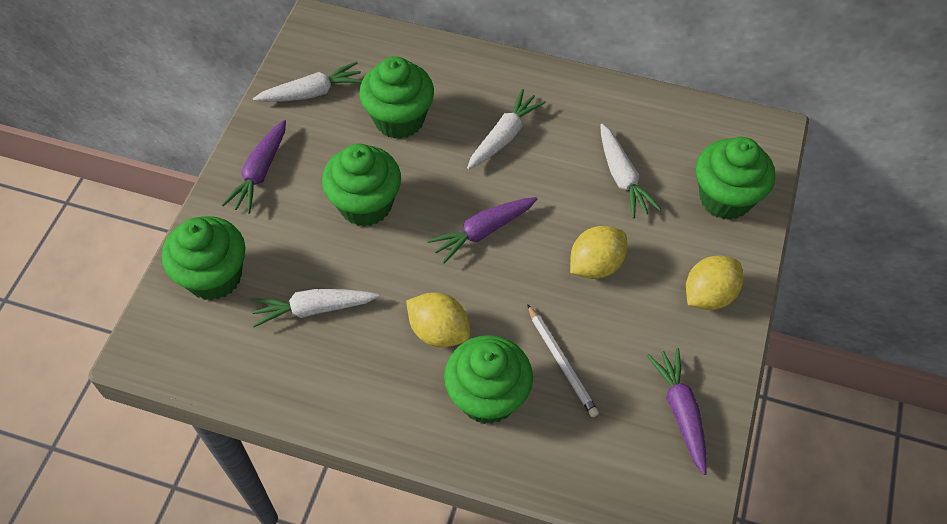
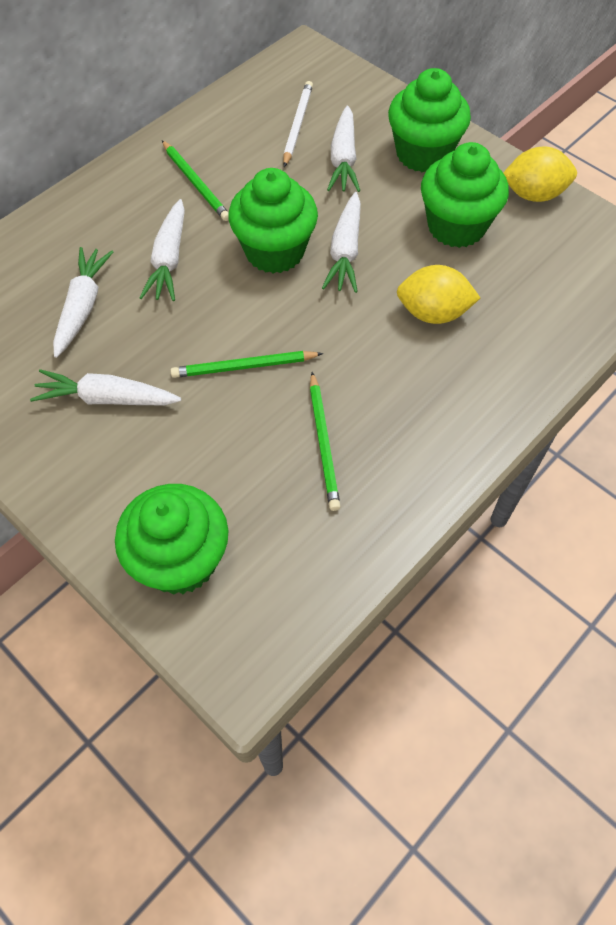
green cupcake: [162,216,245,301] [322,144,401,226] [359,56,434,139] [444,335,533,424] [696,137,775,220] = 5 -> [115,484,228,595] [228,168,318,273] [388,68,471,172] [421,142,509,248] = 4
green pencil: none = 0 -> [162,140,229,221] [170,351,323,378] [310,372,341,511] = 3
purple carrot: [222,120,286,214] [427,197,537,264] [647,348,707,475] = 3 -> none = 0
white carrot: [251,289,379,327] [253,62,362,102] [467,89,546,169] [600,124,661,218] = 4 -> [30,369,181,405] [53,247,113,358] [139,199,185,301] [322,192,361,293] [327,106,360,192] = 5
yellow lemon: [406,292,471,347] [570,226,627,279] [686,255,743,310] = 3 -> [397,265,480,324] [503,146,577,202] = 2

